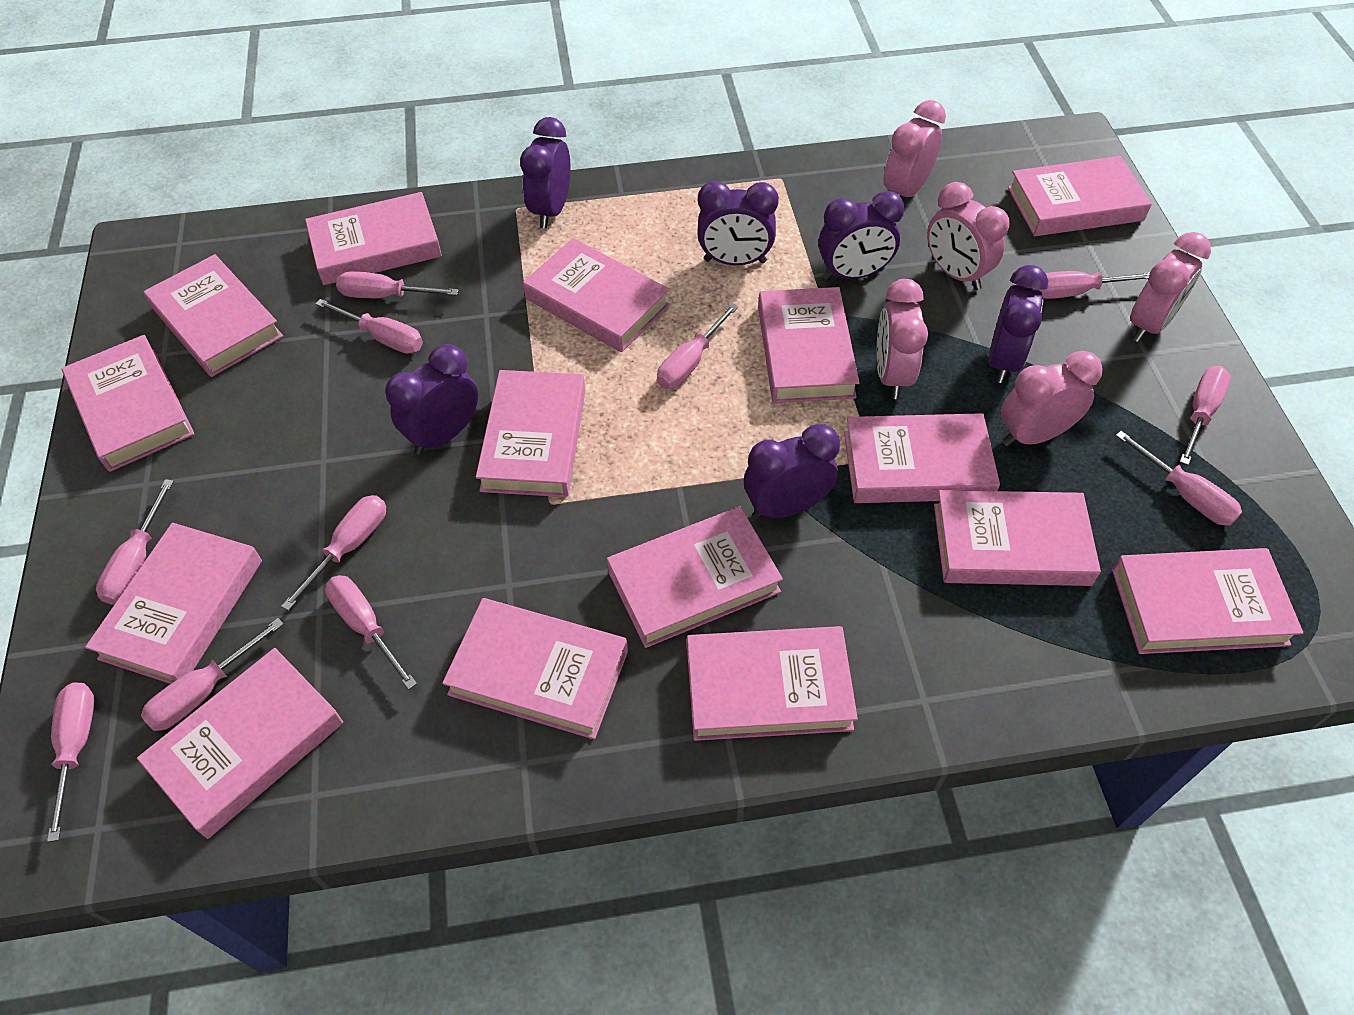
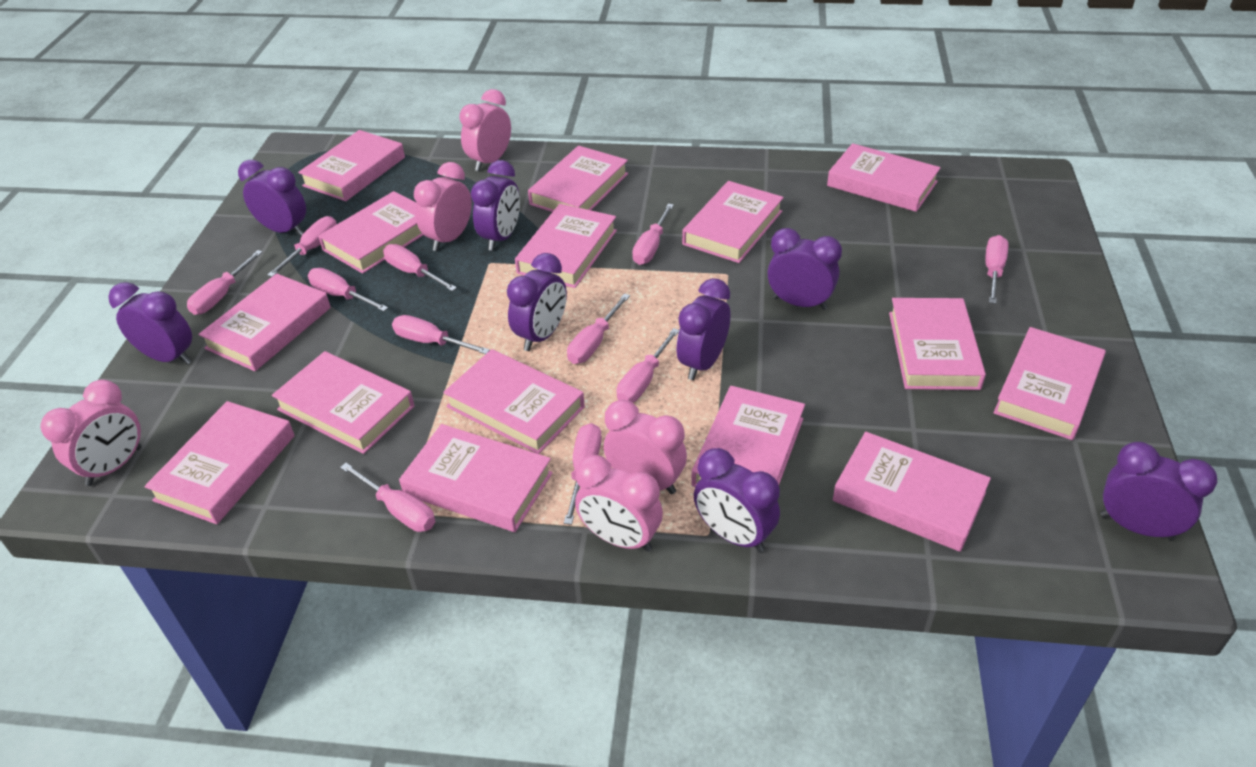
purple clock: [385,344,478,454] [520,117,571,228] [697,181,779,265] [744,424,840,519] [819,191,904,280] [989,265,1048,383] = 6 -> [108,282,192,365] [238,160,306,236] [471,160,520,251] [507,253,567,351] [676,278,730,380] [694,448,780,552] [767,228,842,310] [1100,442,1217,540] = 8

